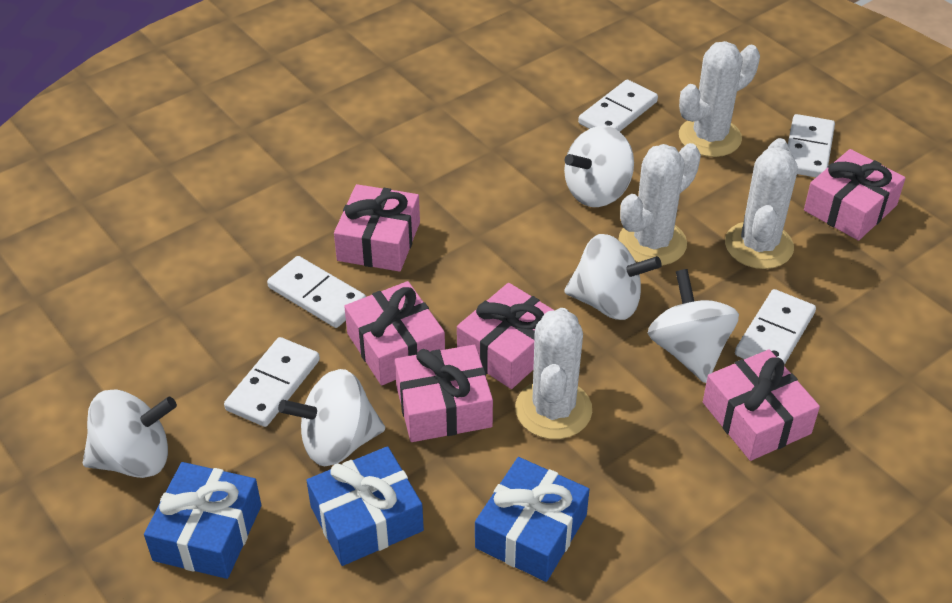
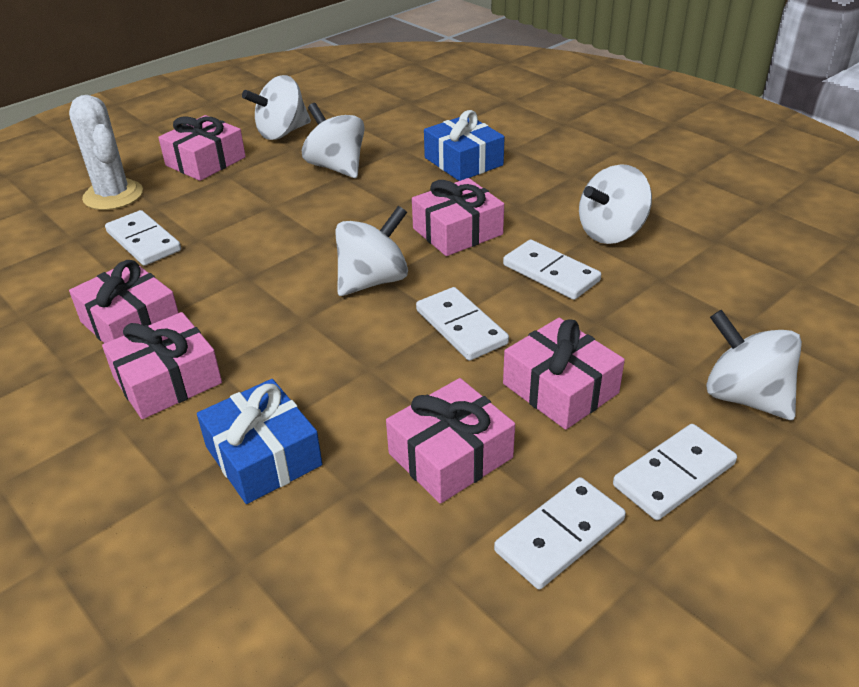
blue gift: [144,462,261,579] [306,446,424,566] [475,457,590,582] = 3 -> [197,379,322,504] [424,110,505,181] = 2
white cactus: [515,308,592,439] [618,143,701,266] [679,41,760,157] [725,138,798,269] = 4 -> [69,95,143,210] = 1

